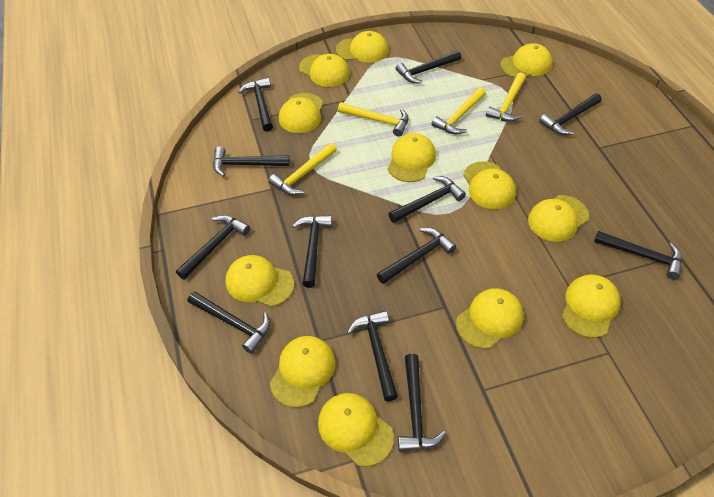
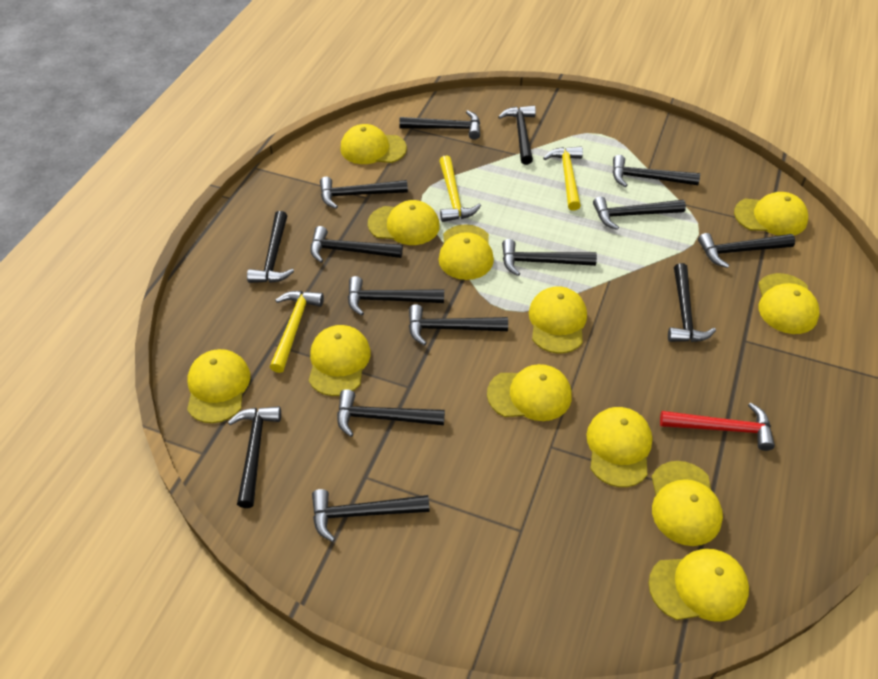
black hammer: [176,215,250,280] [188,291,270,354] [213,147,290,177] [239,78,273,132] [293,215,332,288] [347,311,398,401] [377,228,456,284] [388,176,466,223] [395,51,461,83] [398,354,446,452] [539,93,602,135] [594,231,682,279] = 12 -> [228,406,281,508] [247,211,294,283] [310,226,403,263] [312,489,430,542] [320,177,408,209] [337,389,445,437] [348,276,444,316] [399,110,480,140] [409,304,508,346] [498,106,536,165] [502,239,597,276] [593,196,686,230] [613,155,700,187] [668,263,716,342] [698,233,795,268] = 15
red hammer: none = 0 -> [660,402,775,451] = 1
yellow hammer: [269,143,337,195] [338,102,409,137] [431,87,486,135] [486,73,526,122] = 4 -> [270,291,324,373] [439,156,481,222] [543,146,583,211] = 3

